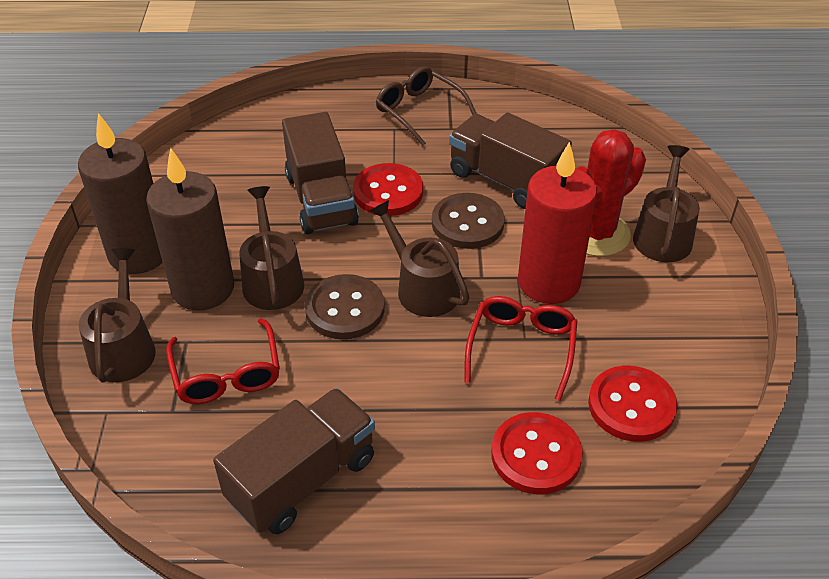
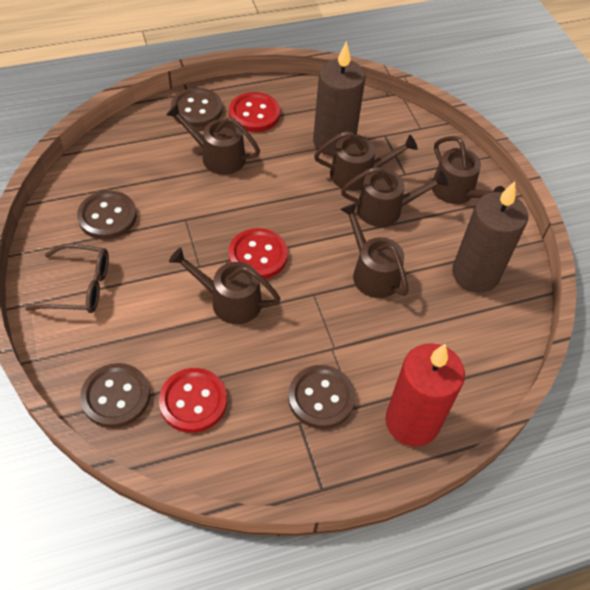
brown button: [305,274,385,340] [432,193,505,249] = 2 -> [77,191,137,239] [80,363,150,428] [171,88,222,128] [288,365,355,429] = 4
brown truck: [213,388,375,535] [282,112,359,234] [449,112,572,209] = 3 -> none = 0
brown watering can: [79,248,156,383] [239,186,304,310] [370,200,470,317] [633,145,700,262] = 4 -> [166,103,260,175] [169,247,280,324] [314,131,418,191] [340,203,409,298] [341,167,448,227] [432,136,505,204] = 6
red cactus: [577,129,646,256] = 1 -> none = 0
red glasses: [166,318,280,404] [464,296,577,401] = 2 -> none = 0

